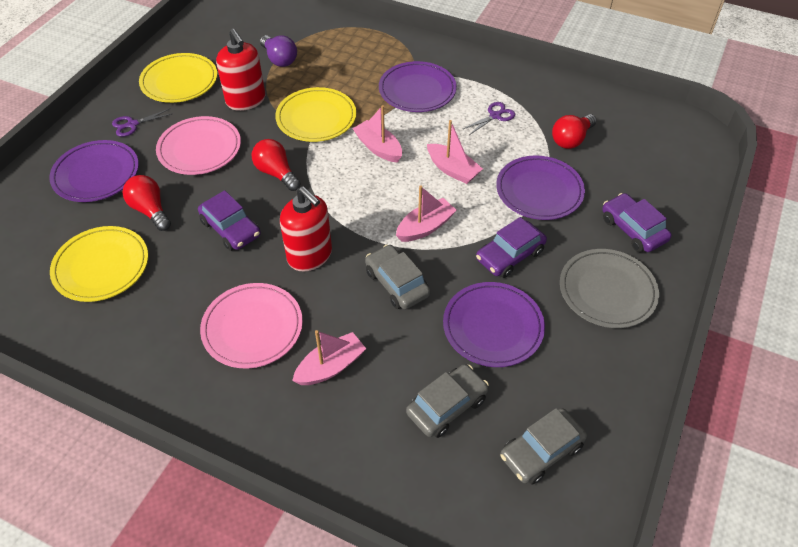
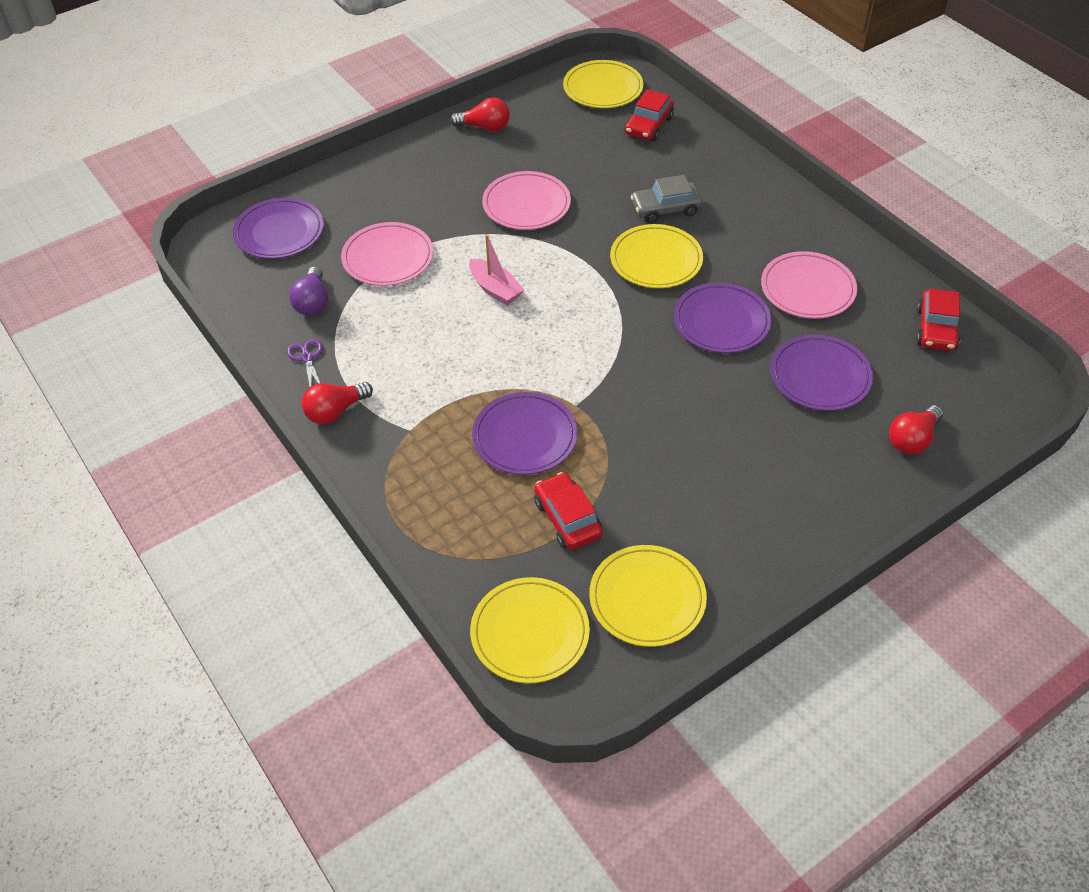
grey car: [365,245,430,309] [406,364,489,438] [500,408,587,484] = 3 -> [631,175,703,223] = 1
grey plate: [560,249,659,328] = 1 -> none = 0
pink boat: [292,330,366,385] [352,105,402,163] [396,186,457,242] [427,120,483,184] = 4 -> [469,234,524,305] = 1
pink plate: [156,116,241,175] [200,283,303,369] = 2 -> [341,222,433,286] [482,171,571,230] [761,251,857,319] = 3
purple car: [198,190,261,251] [476,217,547,278] [602,193,672,252] = 3 -> none = 0
purple scissors: [112,109,172,137] [463,102,515,135] = 2 -> [287,339,323,387] = 1
red car: none = 0 -> [534,472,603,550] [625,89,674,141] [916,288,960,351] = 3
red soap dispenser: [216,29,265,111] [280,186,332,272] = 2 -> none = 0
yellow plate: [50,226,148,302] [139,53,217,103] [275,87,356,142] = 3 -> [470,577,590,683] [563,60,644,108] [589,545,707,647] [610,224,703,288] = 4

